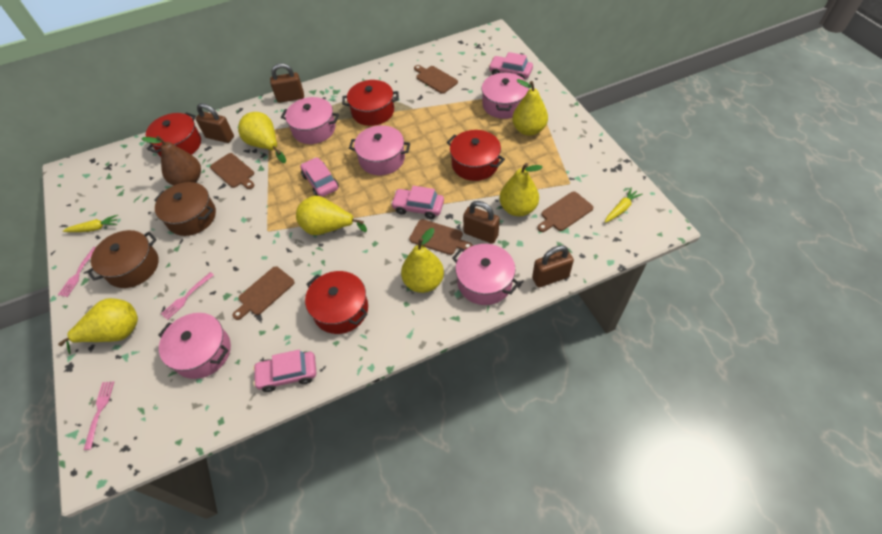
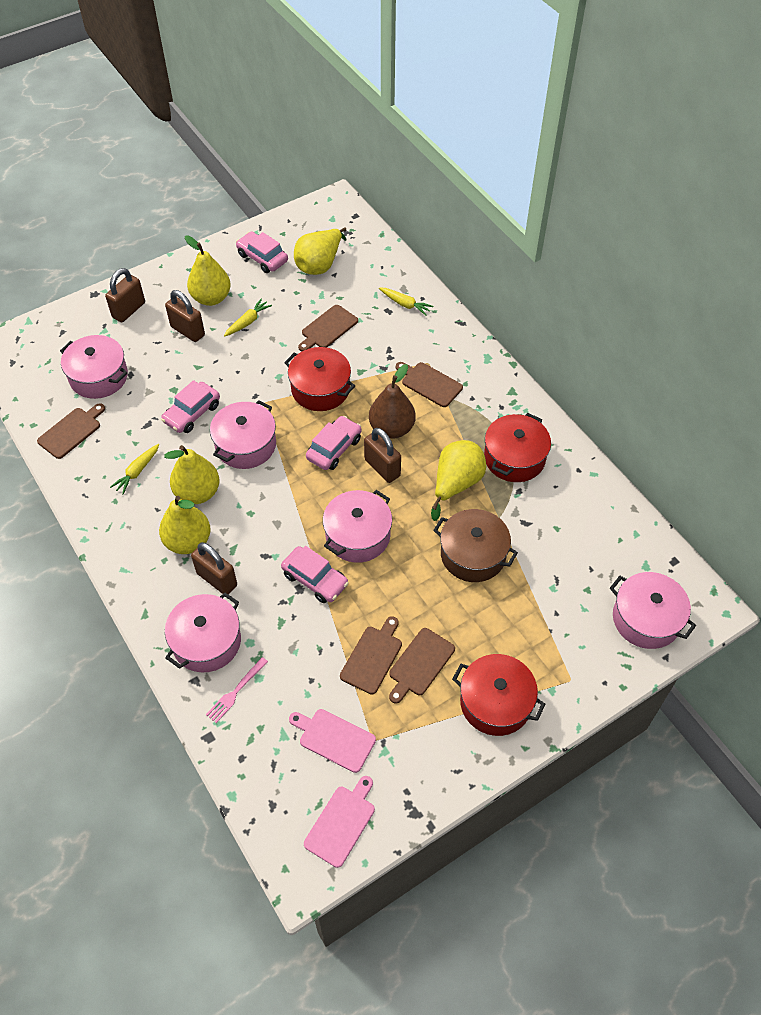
brown pot: [87,230,158,288] [154,182,216,236] = 2 -> [433,509,518,582] = 1
pink cutting board: none = 0 -> [289,709,376,773] [304,776,375,868] = 2
pink fork: [58,247,96,297] [84,381,114,450] [161,272,214,320] = 3 -> [206,657,268,723] = 1
red pot: [146,112,201,157] [305,271,368,334] [342,80,399,126] [447,130,505,181] = 4 -> [284,347,355,411] [452,654,545,736] [484,413,551,482] = 3
yellow carrot: [63,215,118,232] [605,187,643,223] = 2 -> [110,444,159,495] [224,298,272,337] [379,287,433,316] = 3
yellow pear: [58,298,138,355] [238,112,286,163] [296,196,367,235] [401,228,444,293] [500,163,543,216] [512,79,548,136] = 6 -> [159,496,211,554] [164,445,220,504] [185,236,231,306] [294,227,347,275] [431,440,486,521] = 5

